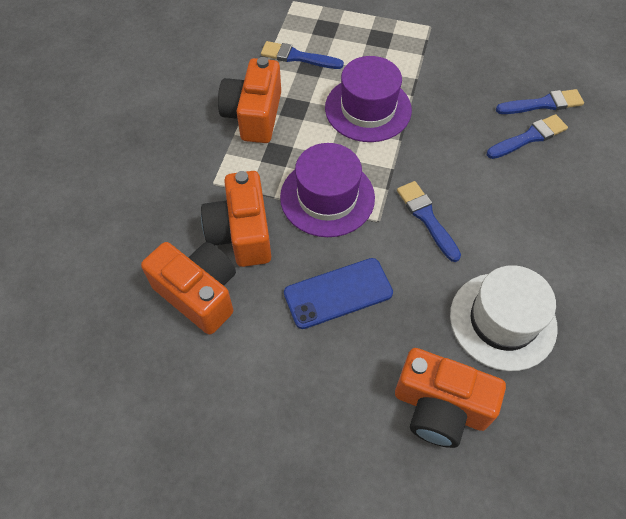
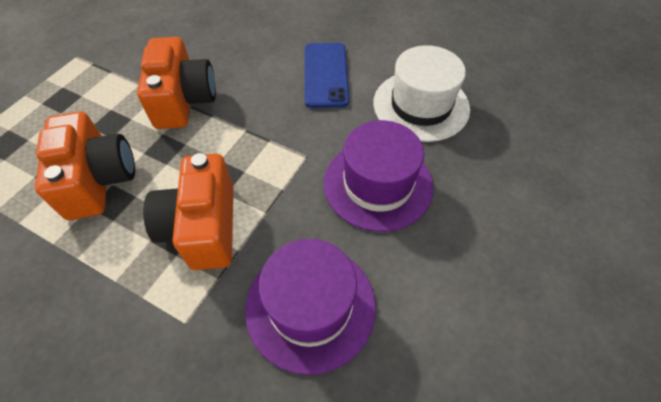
blue brush: [261,41,344,69] [397,181,461,262] [487,114,568,159] [496,89,584,114] = 4 -> none = 0
orange camera: [141,242,236,335] [201,171,271,267] [218,57,281,143] [395,348,506,448] = 4 -> [35,111,135,220] [137,37,216,129] [143,153,233,270] = 3

